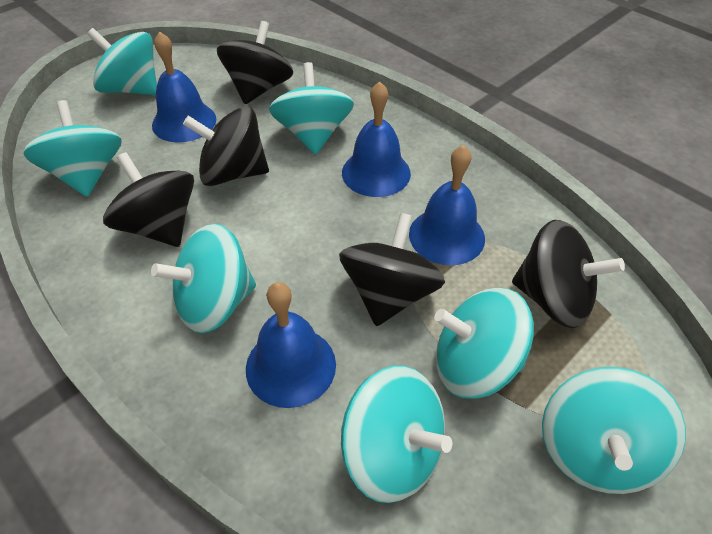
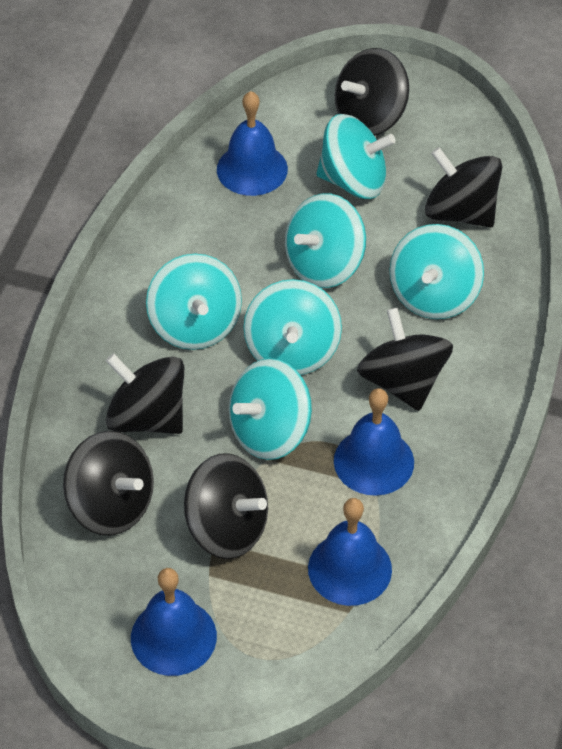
black spinning top: [103,152,194,247] [183,106,269,186] [217,21,293,104] [339,213,445,326] [512,220,625,328] = 5 -> [63,431,154,535] [106,353,184,434] [184,453,268,559] [335,48,409,136] [357,308,453,411] [425,147,502,227] = 6
turquoise spinning top: [23,100,122,197] [87,28,157,95] [151,224,256,333] [269,62,354,154] [341,366,452,503] [434,288,534,399] [542,367,686,494] = 7 -> [146,254,242,350] [229,358,312,460] [244,279,342,375] [285,194,366,288] [316,114,396,199] [389,224,484,319] = 6

